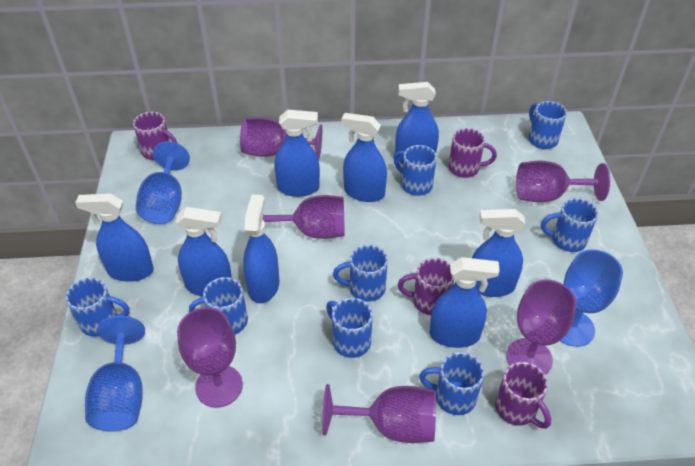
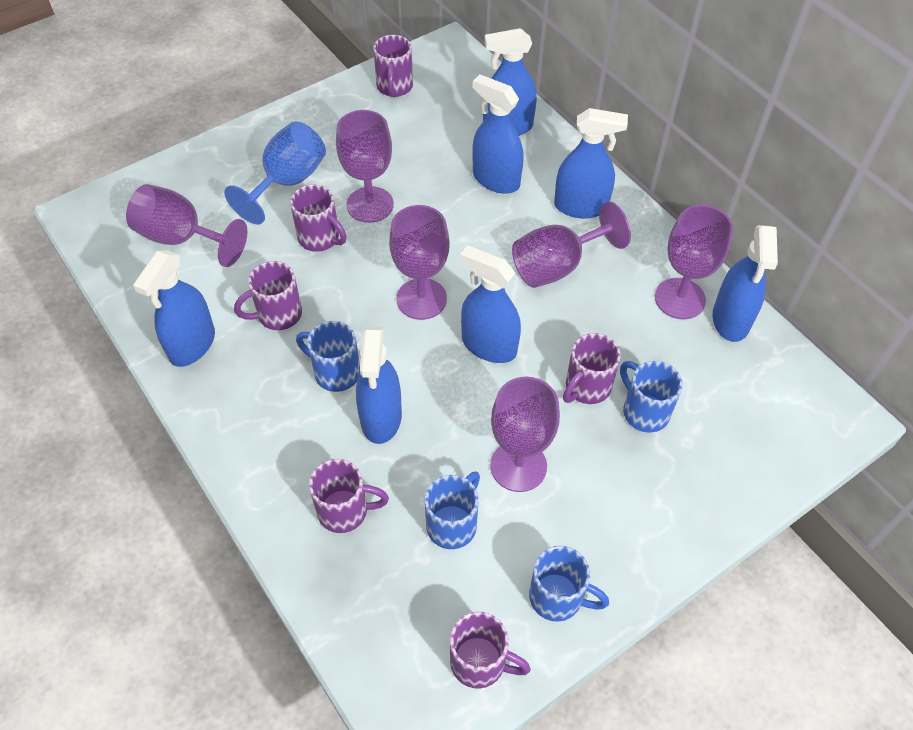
blue goblet: [85,316,145,431] [136,141,190,224] [560,249,623,347] = 3 -> [224,121,326,225] = 1
blue mug: [66,278,130,337] [189,277,248,334] [326,298,373,358] [333,245,388,302] [394,145,437,196] [419,352,484,415] [529,101,567,149] [541,198,598,252] = 8 -> [296,321,360,392] [425,471,480,549] [529,546,609,622] [620,361,683,433] = 4
blue spray bottle: [75,194,154,282] [176,207,232,297] [243,194,280,303] [274,110,320,197] [341,113,387,202] [395,82,439,164] [429,257,500,348] [472,209,525,297] = 8 -> [133,250,215,367] [356,327,402,444] [460,245,521,363] [472,75,524,194] [483,28,537,136] [554,108,628,219] [712,225,778,342] = 7
purple mug: [133,112,177,160] [398,258,454,315] [449,128,497,178] [495,362,551,429] = 4 -> [234,261,302,330] [290,184,347,252] [309,459,389,533] [373,35,413,97] [450,611,531,689] [563,333,621,404] = 6

